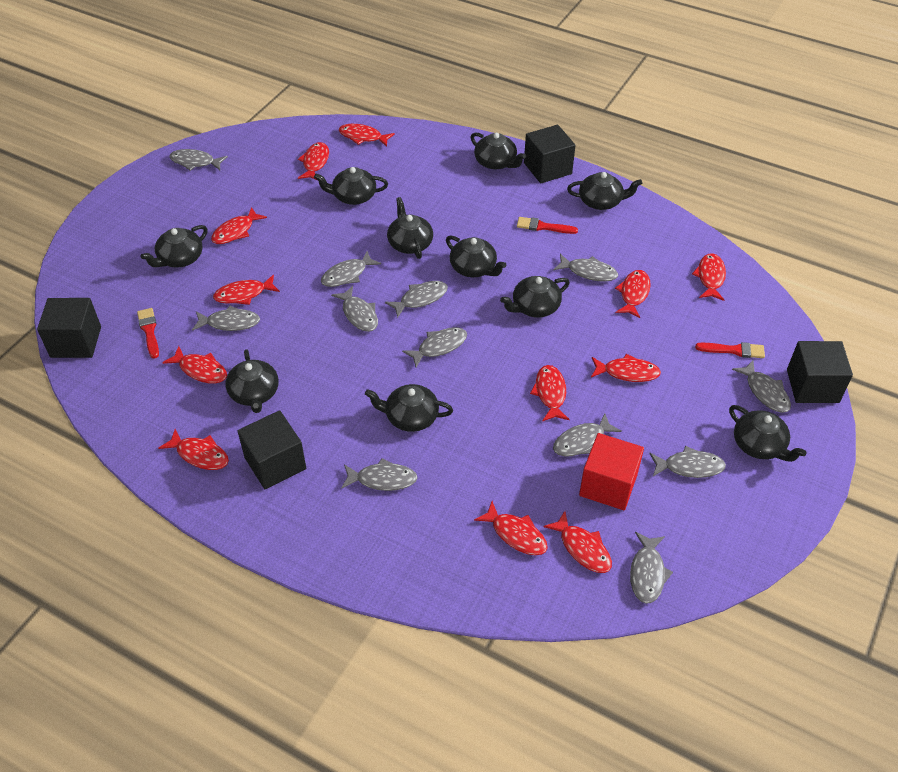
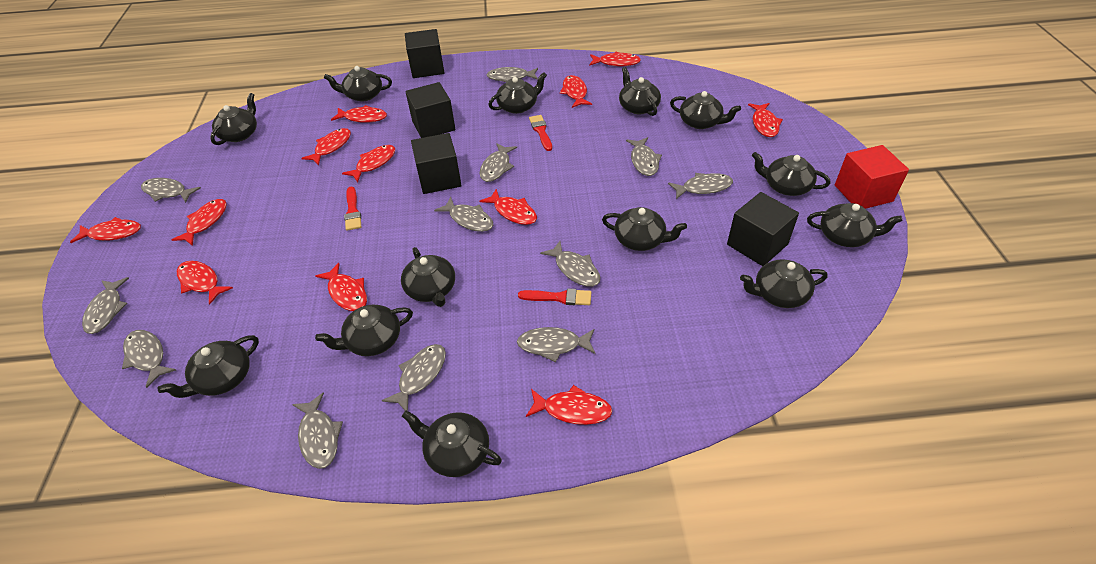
black teapot: [140,225,208,267] [225,349,279,413] [314,167,388,205] [365,384,453,432] [387,197,433,259] [446,235,506,277] [471,132,526,170] [500,276,570,318] [567,172,642,210] [729,405,806,462] = 10 -> [158,335,259,398] [210,93,257,145] [315,305,413,356] [324,66,392,102] [401,247,455,307] [402,411,502,477] [488,72,547,114] [602,207,687,251] [619,67,661,116] [670,91,741,129] [740,259,828,308] [752,152,830,196] [807,203,903,247] = 13

